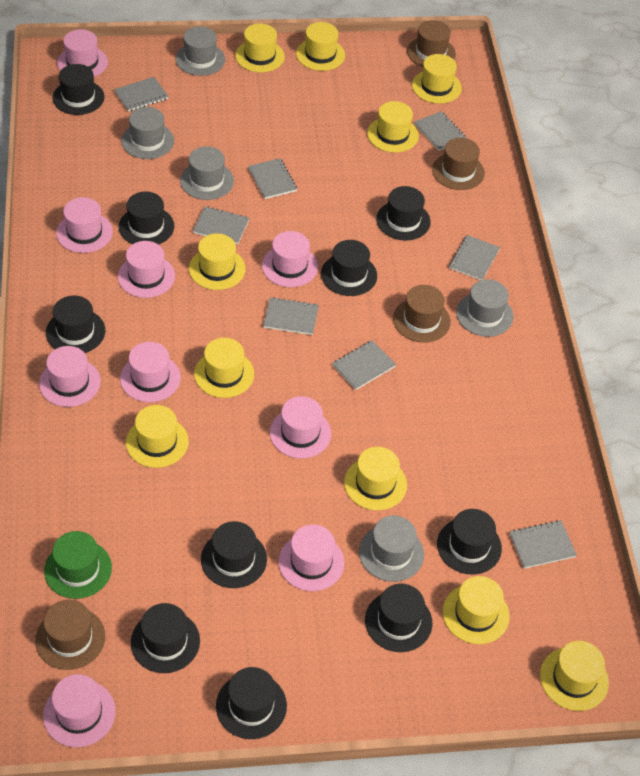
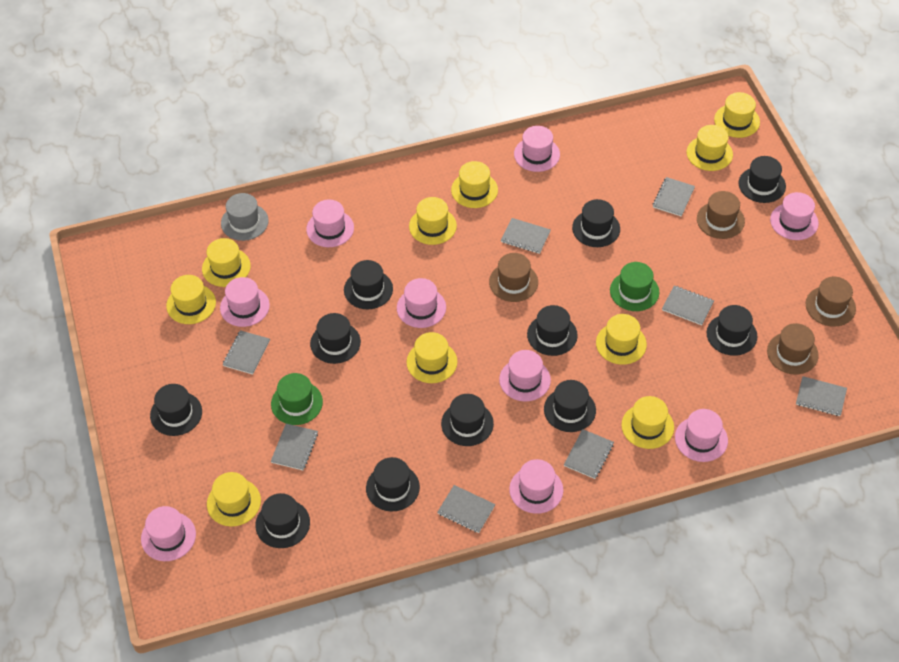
black hat: [46,295,105,353] [53,64,105,115] [119,191,174,245] [131,603,200,673] [201,521,267,588] [216,667,287,739] [321,240,377,296] [365,584,432,652] [376,186,431,241] [437,509,502,575] = 10 -> [150,384,202,436] [255,493,310,548] [310,313,361,364] [344,260,393,309] [366,457,420,512] [441,394,494,446] [527,305,578,356] [544,380,596,432] [572,199,620,247] [707,305,757,356] [739,156,786,203] = 11
green hat: [44,531,112,599] = 1 -> [271,373,323,425] [610,262,659,311] = 2
grey hat: [121,107,174,159] [175,26,225,76] [180,146,234,200] [359,516,424,582] [456,279,514,337] = 5 -> [221,193,269,241] = 1

